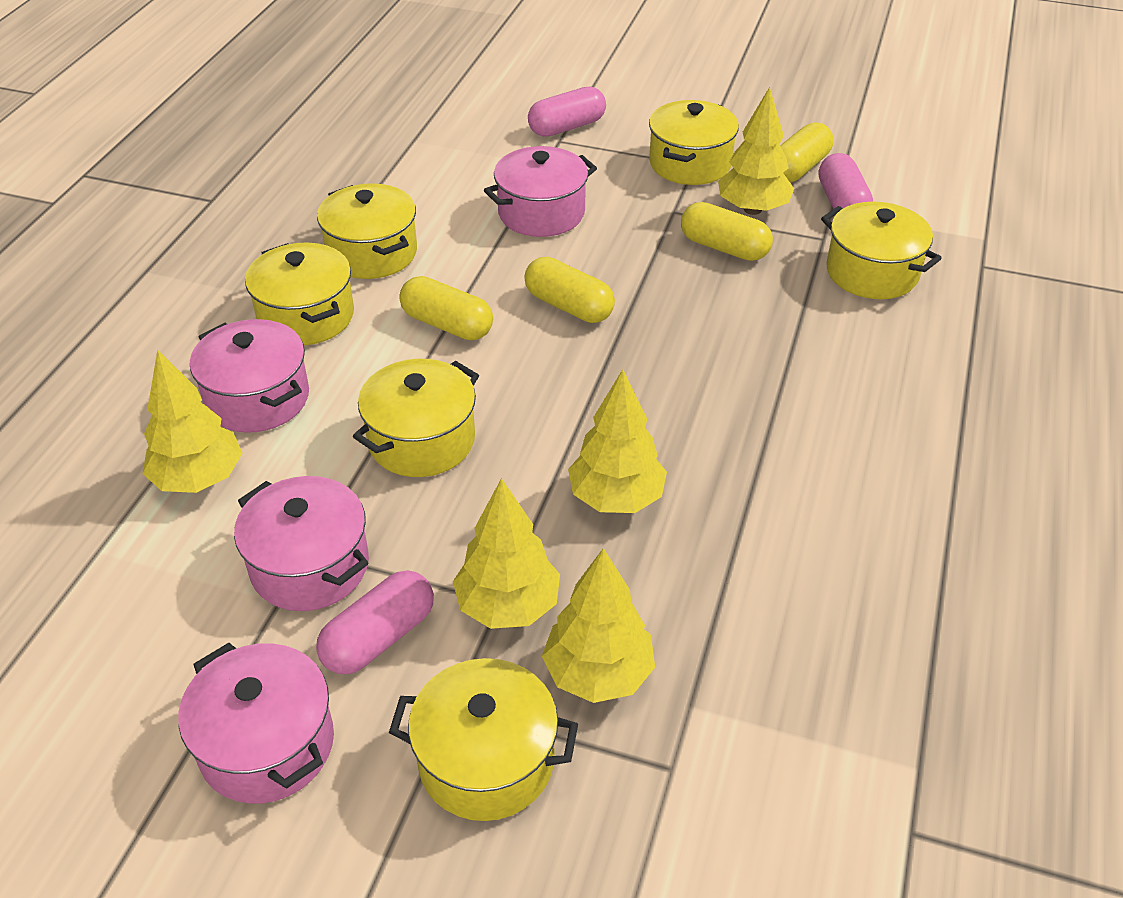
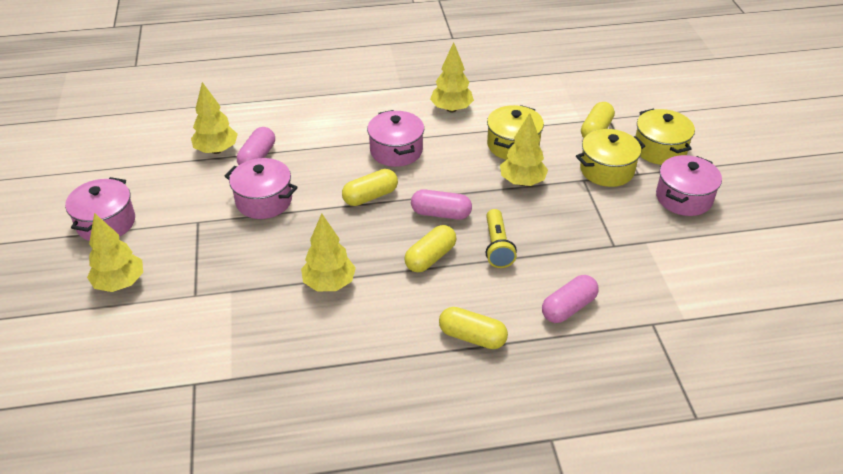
yellow flashlight: none = 0 -> [486,209,517,268] = 1
yellow pot: [245,243,354,345] [317,183,417,279] [353,359,479,477] [389,658,578,821] [649,100,739,185] [821,202,942,299] = 6 -> [487,105,544,160] [576,129,645,187] [636,109,695,165] = 3

